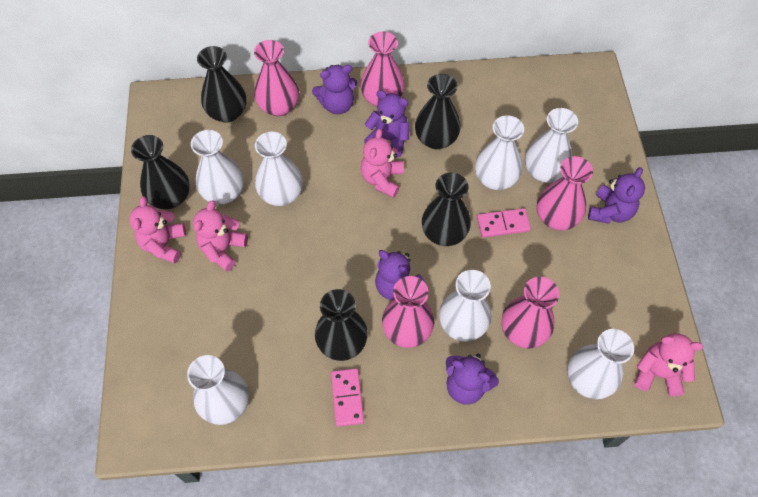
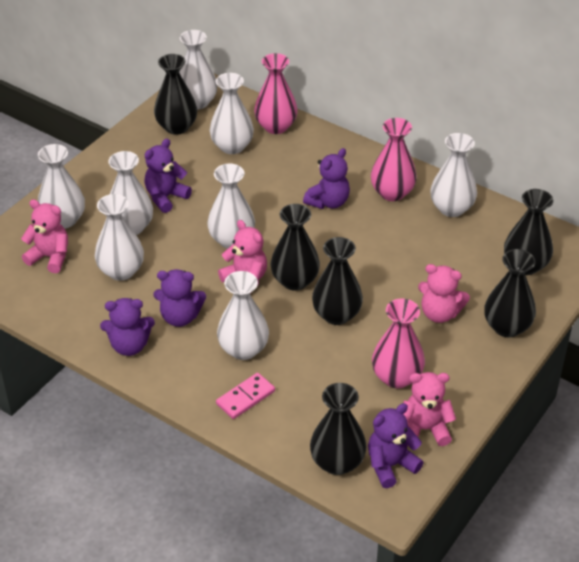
black vase: [131,135,190,209] [197,46,246,123] [315,289,368,361] [415,74,461,149] [422,173,471,246] = 5 -> [154,54,197,135] [271,204,320,291] [310,383,367,475] [312,237,363,325] [484,249,536,337] [504,189,553,275] = 6
pink domino: [331,368,364,427] [477,208,531,238] = 2 -> [216,373,275,419] = 1
pink vase: [254,40,299,116] [360,32,405,107] [382,276,434,348] [501,277,559,348] [537,156,593,230] = 5 -> [254,53,298,134] [371,118,417,201] [372,298,425,388] = 3
white vase: [187,355,249,425] [191,130,244,204] [255,132,303,206] [439,270,491,342] [475,115,524,190] [525,108,578,183] [567,329,634,399] = 7 -> [38,144,85,228] [95,194,144,281] [108,151,153,235] [179,30,217,110] [207,164,255,248] [210,73,254,154] [217,271,269,360] [430,133,477,217] = 8

